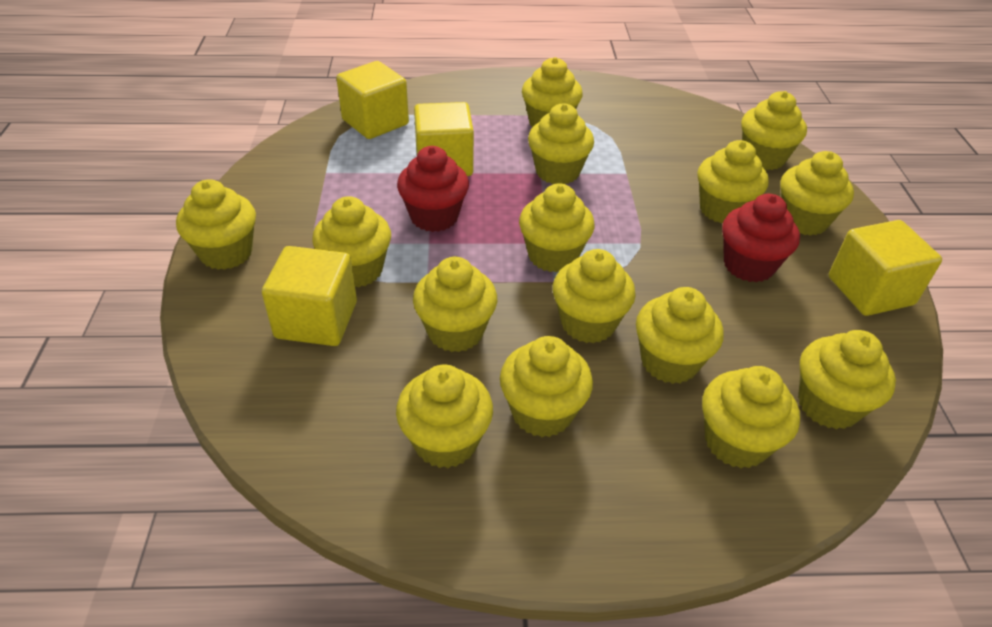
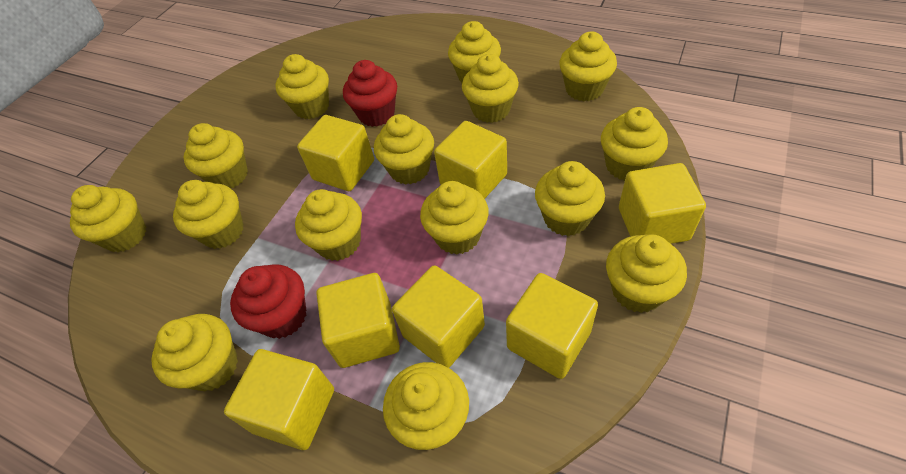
yellow cube: [262,246,357,346] [336,61,409,139] [414,102,474,176] [829,220,942,316] = 4 -> [224,349,334,450] [297,115,374,191] [316,273,400,368] [392,265,485,368] [434,121,507,199] [506,273,598,379] [619,163,706,244] = 7

